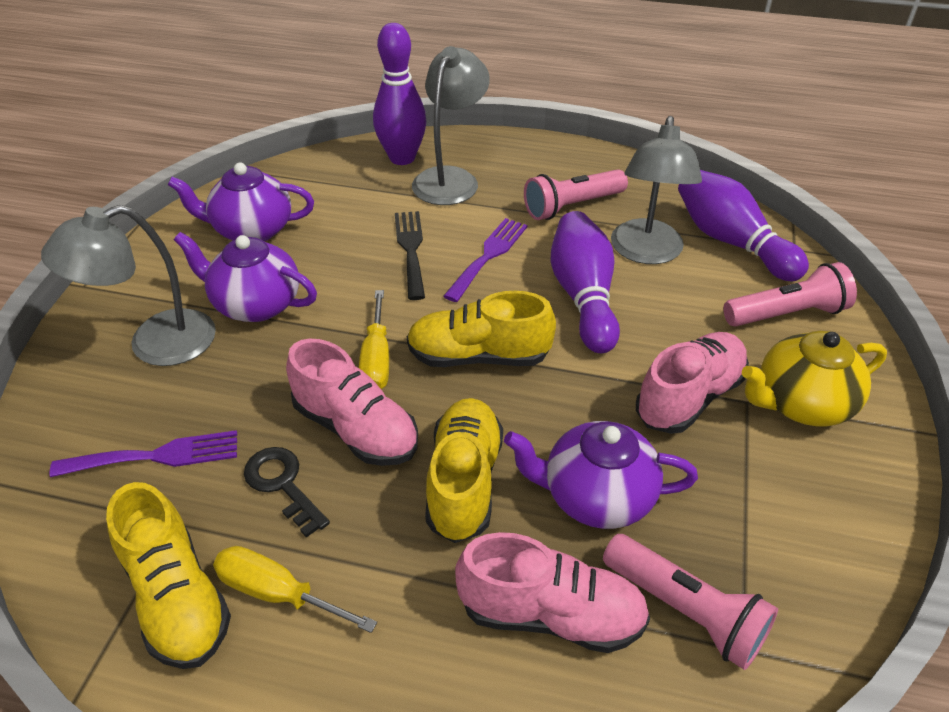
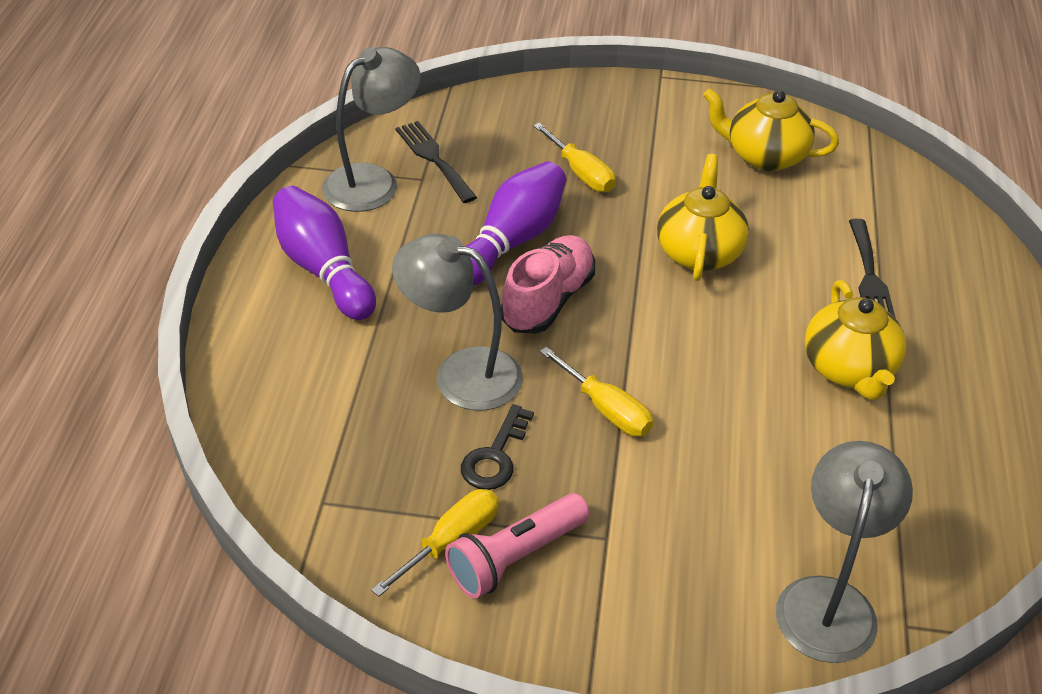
black fork: [395,211,425,300] = 1 -> [395,121,477,203] [849,219,896,319] = 2
pink flashlight: [524,169,628,220] [603,534,778,670] [723,262,857,327] = 3 -> [445,493,590,599] = 1
pink shoe: [286,339,418,466] [455,532,650,653] [636,332,749,434] = 3 -> [501,235,595,334] = 1
purple bowling pin: [373,23,426,165] [551,211,620,353] [678,170,809,281] = 3 -> [273,186,376,320] [464,161,567,286] = 2
purple fork: [49,430,237,477] [443,218,528,302] = 2 -> none = 0
purple teapot: [168,163,314,242] [174,232,317,322] [504,421,698,529] = 3 -> none = 0
yellow screwdriver: [213,546,377,633] [359,290,389,389] = 2 -> [371,489,499,597] [533,123,616,192] [540,347,653,436] = 3
yellow shoe: [106,482,231,669] [407,291,556,367] [425,398,503,543] = 3 -> none = 0
yellow teapot: [742,331,887,426] = 1 -> [657,154,749,281] [703,88,839,171] [805,280,906,400] = 3

